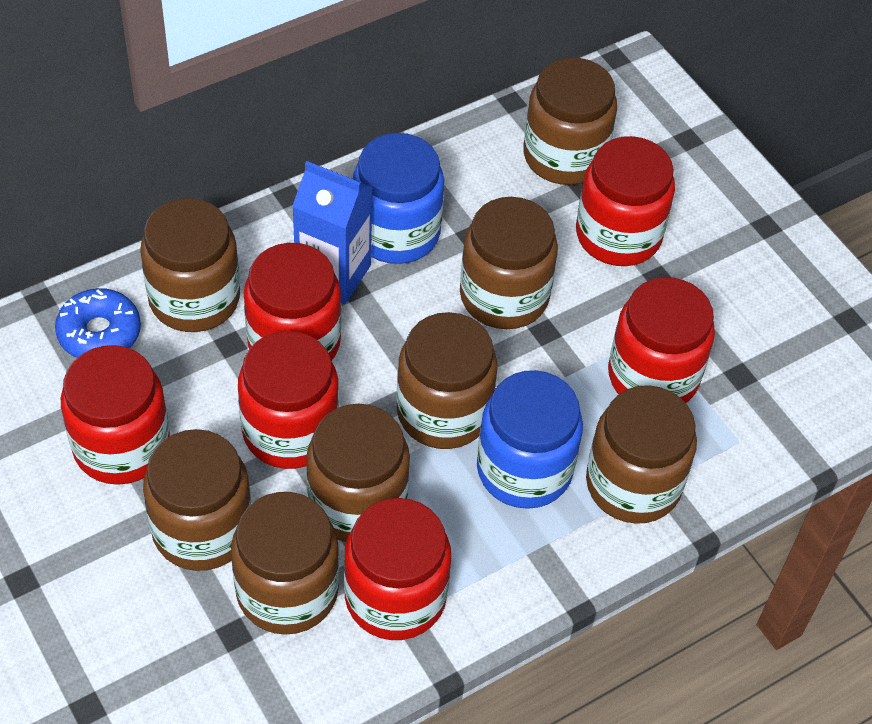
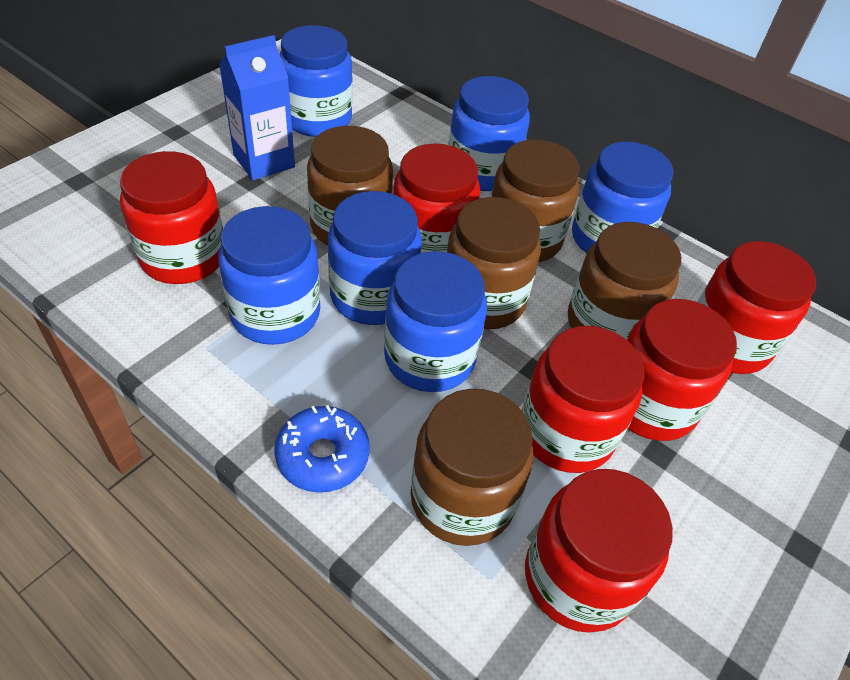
blue jar: [353,133,444,264] [477,370,583,509] = 2 -> [218,206,320,345] [279,25,352,137] [328,191,422,325] [384,251,487,392] [448,76,530,191] [572,142,674,253] = 6
brown jar: [140,198,240,332] [143,429,251,571] [231,492,339,635] [306,403,410,542] [397,312,497,449] [460,197,558,329] [523,58,617,185] [586,385,697,524] = 8 -> [307,126,393,246] [410,389,533,546] [447,197,541,330] [491,140,580,262] [568,222,681,340] = 5

